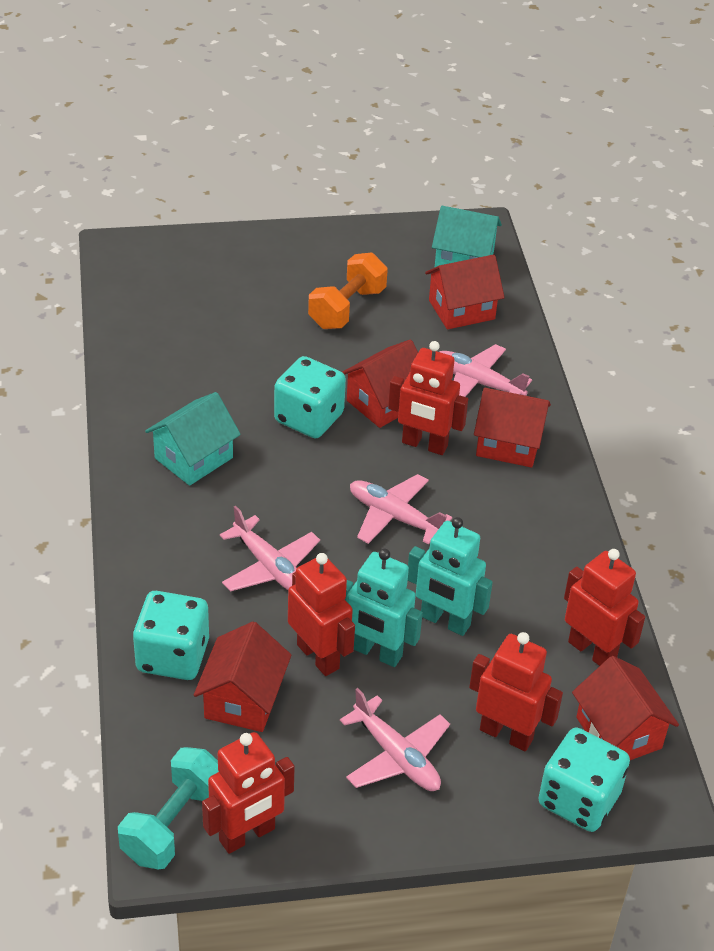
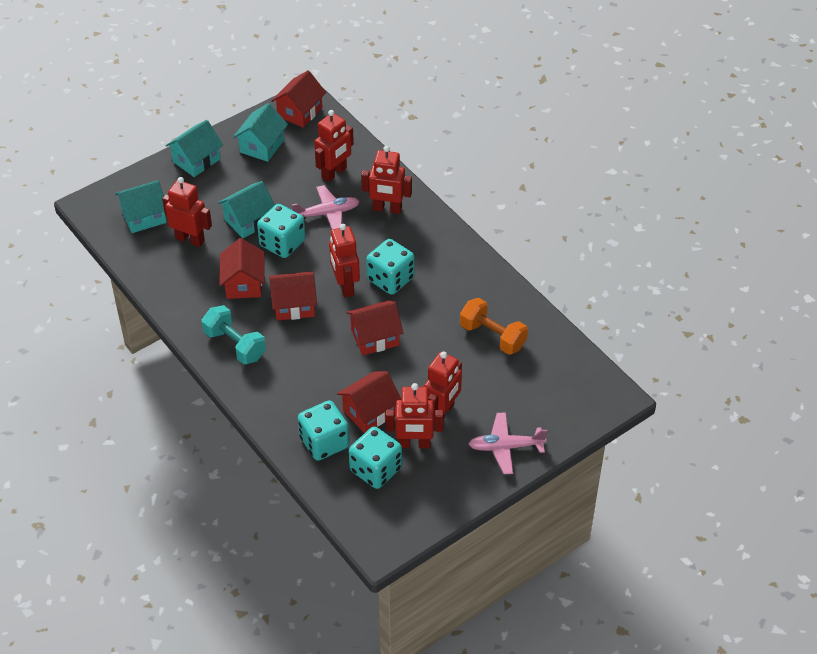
pink plane: [220,506,320,592] [340,688,450,791] [350,474,452,544] [440,344,532,397] = 4 -> [292,185,360,229] [468,412,547,474] = 2
red robot: [202,732,295,854] [288,553,355,676] [388,341,468,455] [469,632,563,751] [564,549,645,666] = 5 -> [162,177,212,247] [314,110,354,182] [329,224,360,297] [361,146,412,214] [386,383,444,448] [424,351,462,423] = 6
turquoise dice: [133,591,209,680] [274,356,346,438] [538,728,630,832] = 3 -> [257,204,306,258] [298,400,349,461] [349,427,402,489] [366,239,415,295] = 4
turquoise house: [145,392,241,486] [432,206,502,267] = 2 -> [115,180,167,233] [165,120,223,177] [218,181,275,238] [233,103,288,162] = 4
turquoise robot: [345,549,423,667] [408,517,493,636] = 2 -> none = 0

